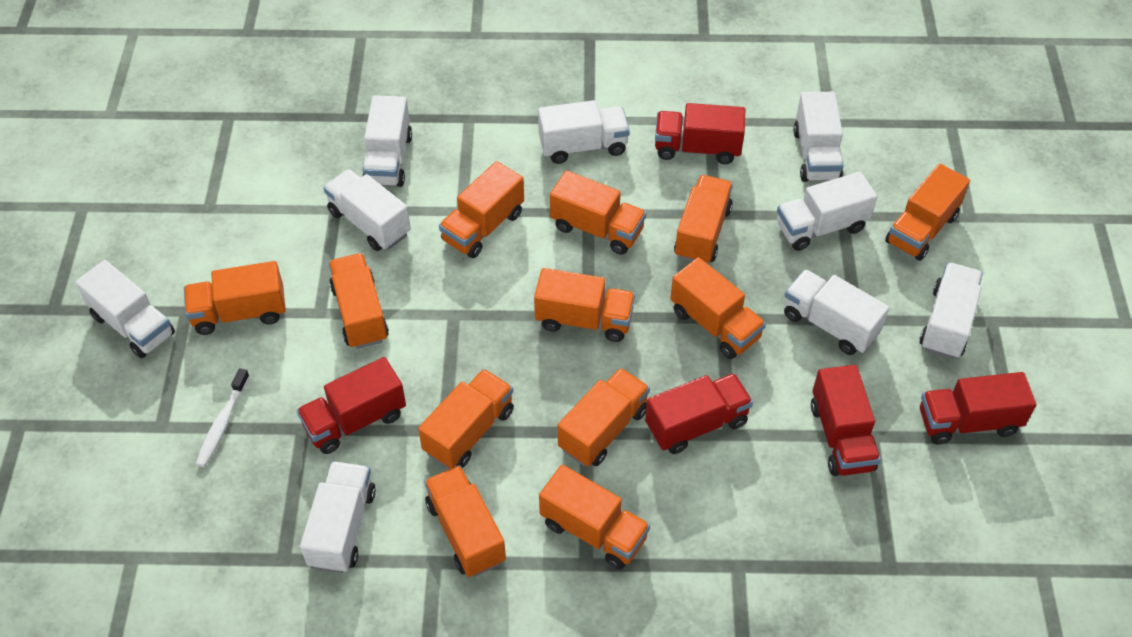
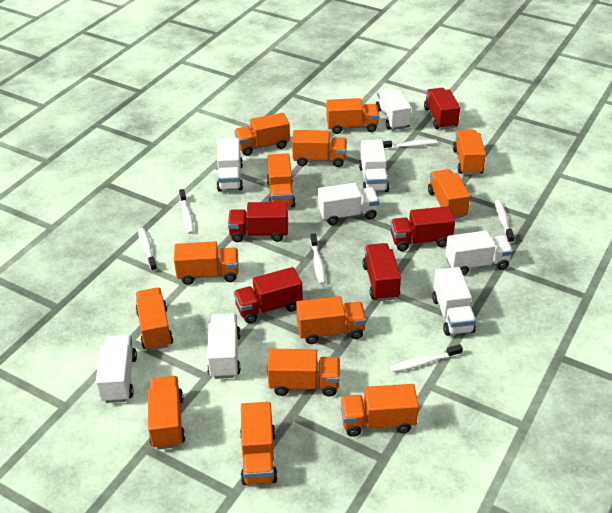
orange truck: [184,261,286,335] [329,253,389,349] [418,369,514,469] [424,465,506,577] [439,161,524,258] [534,268,635,342] [539,465,650,570] [550,171,646,255] [558,368,650,467] [670,257,766,359] [674,175,733,262] [885,164,970,261] = 12 -> [136,287,173,351] [148,376,185,450] [174,241,239,285] [234,113,290,156] [240,402,278,485] [267,153,296,207] [267,349,340,397] [292,130,347,167] [296,296,366,344] [327,98,379,134] [341,384,419,437] [428,169,470,219] [453,130,486,175] = 13
white toothbrush: [196,368,250,467] = 1 -> [138,227,157,272] [179,189,194,234] [310,234,325,285] [383,139,437,150] [390,344,463,372] [495,200,514,243] = 6
white truck: [75,260,175,358] [300,461,376,573] [323,169,411,251] [362,95,412,187] [538,100,630,164] [777,172,877,251] [784,269,889,355] [793,92,844,182] [920,262,983,359] = 9 -> [96,335,137,403] [207,313,241,379] [217,138,243,192] [318,183,379,225] [359,139,389,192] [376,88,411,130] [432,267,476,336] [445,230,513,275] = 8

